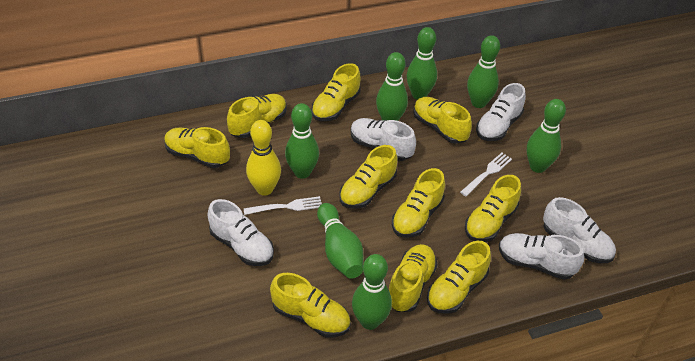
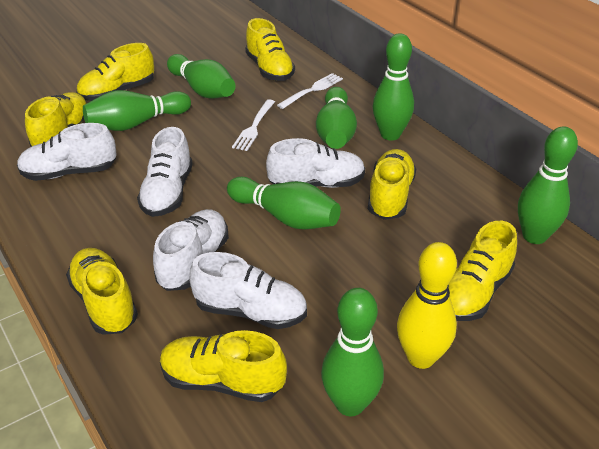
yellow shoe: [164,127,230,168] [227,94,287,138] [270,273,351,337] [311,63,361,121] [339,145,398,209] [389,244,438,312] [392,168,445,238] [413,97,472,144] [427,241,491,314] [465,175,521,242] = 10 -> [25,92,87,147] [66,248,138,335] [76,43,154,101] [160,330,287,402] [245,18,295,81] [368,149,416,220] [449,221,517,321] = 7

